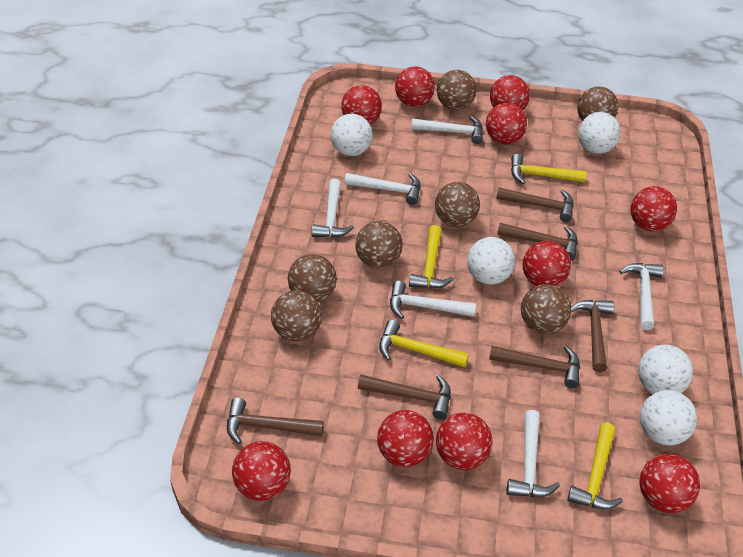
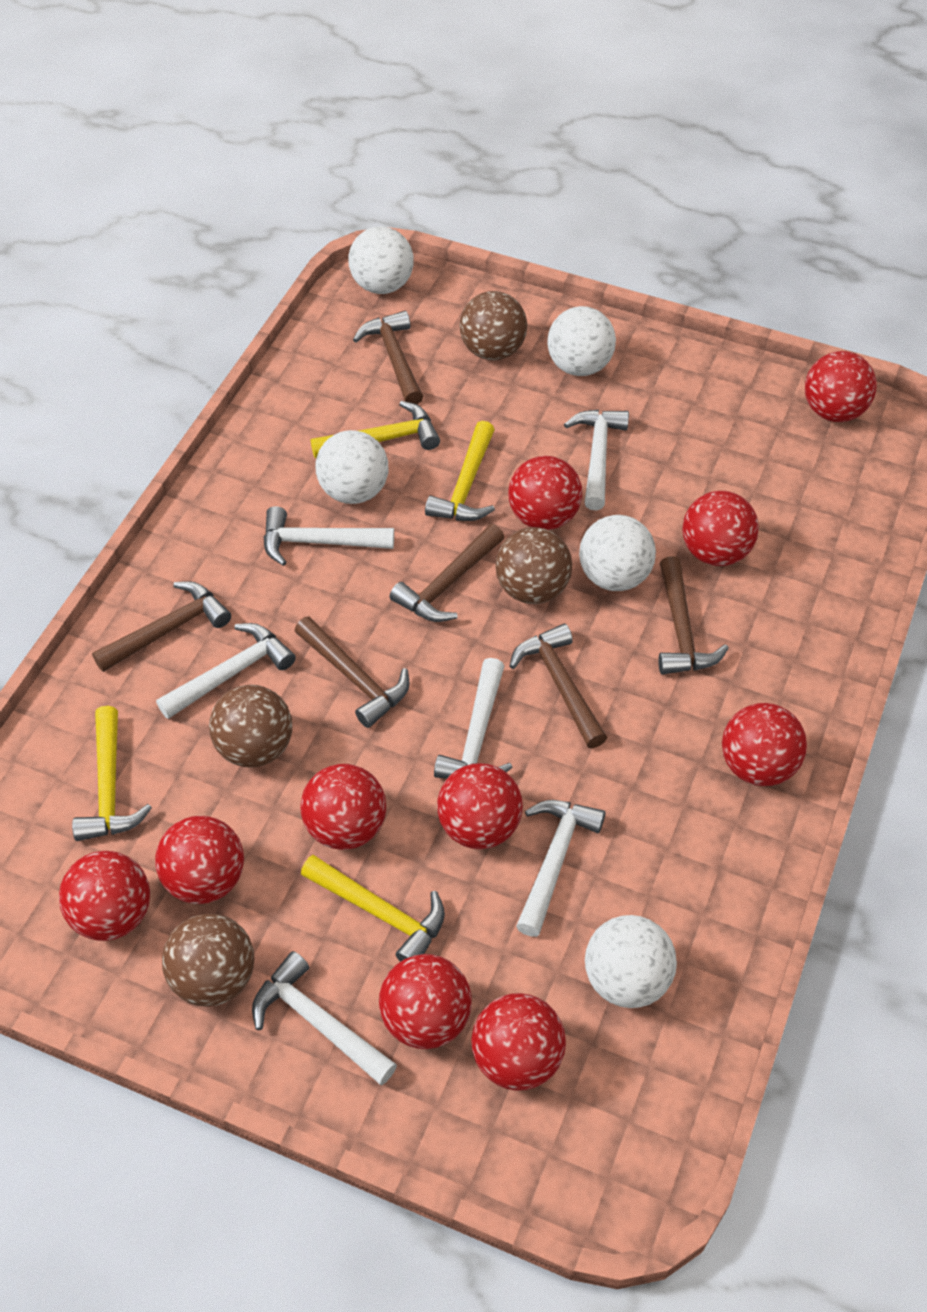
brown ball: [271,290,322,341] [288,254,337,302] [355,221,403,268] [435,182,480,227] [437,70,476,110] [521,284,571,334] [577,87,618,121] = 7 -> [162,914,254,1007] [209,685,292,768] [460,291,527,360] [496,527,572,604] = 4

